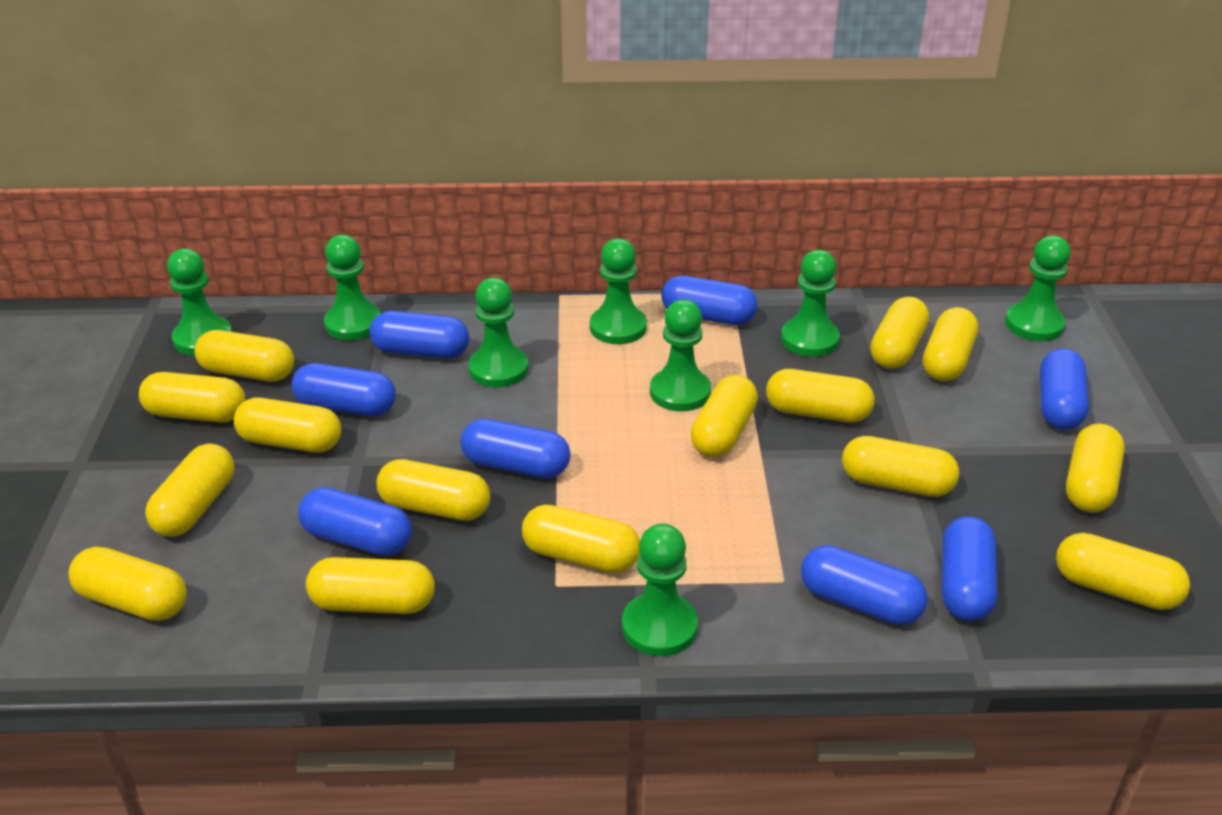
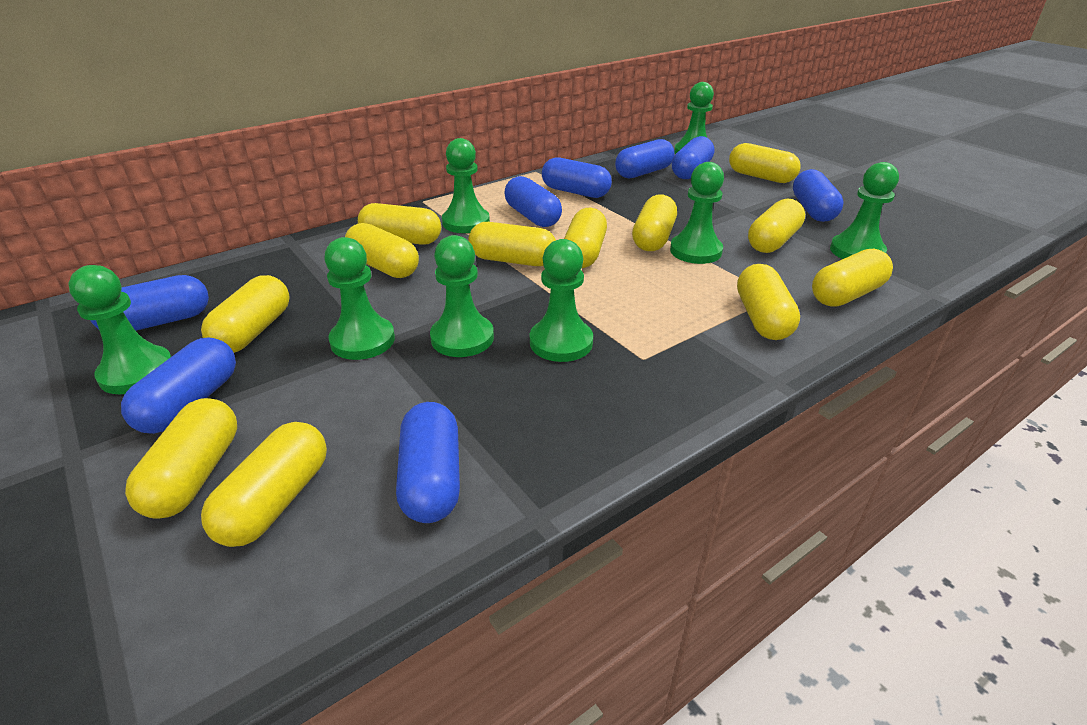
yellow capsule: [69,547,187,621] [139,372,246,423] [145,443,234,537] [195,330,294,382] [234,398,342,453] [306,557,435,614] [376,459,490,521] [522,505,640,573] [691,375,758,457] [766,369,875,422] [842,436,959,497] [870,297,929,369] [923,307,978,381] [1056,533,1190,610] [1066,424,1125,513] = 15 -> [125,398,237,519] [201,275,290,353] [201,422,327,547] [345,223,419,278] [358,203,441,245] [468,222,556,266] [564,207,607,268] [632,194,677,251] [729,143,801,183] [737,264,800,340] [748,199,805,253] [812,249,893,307] = 12

